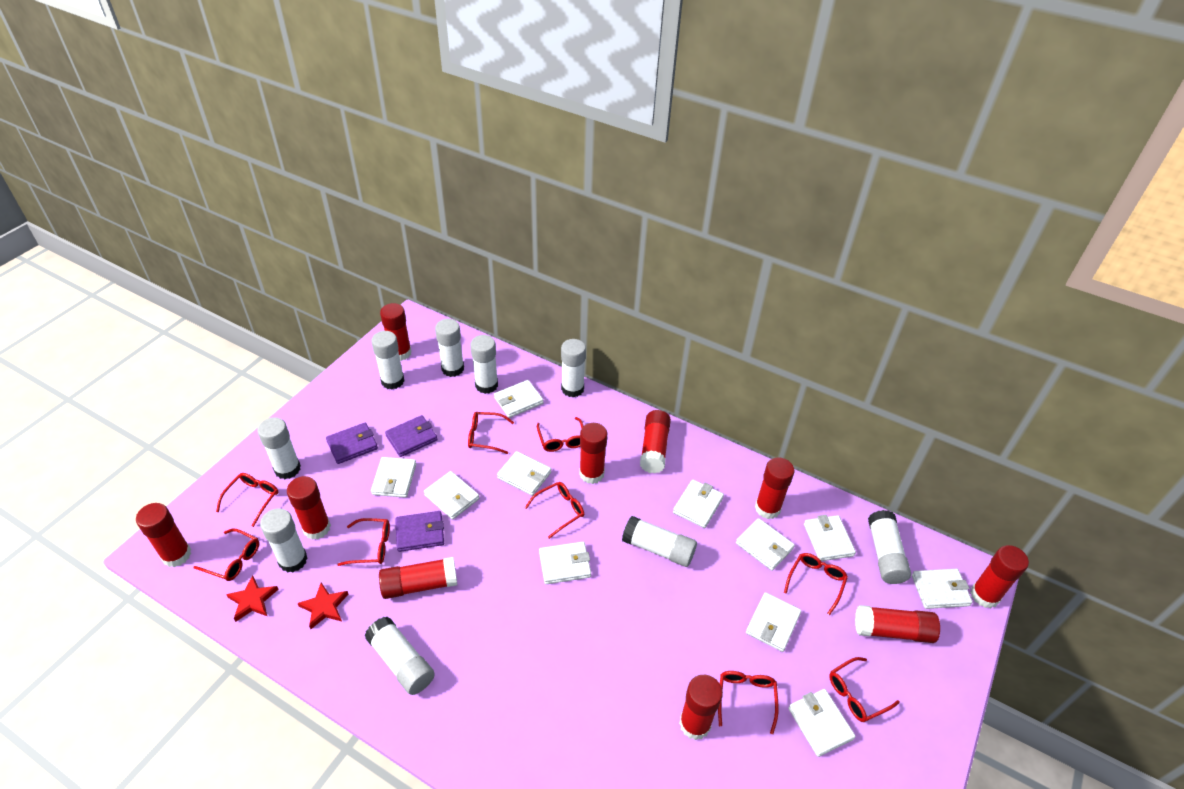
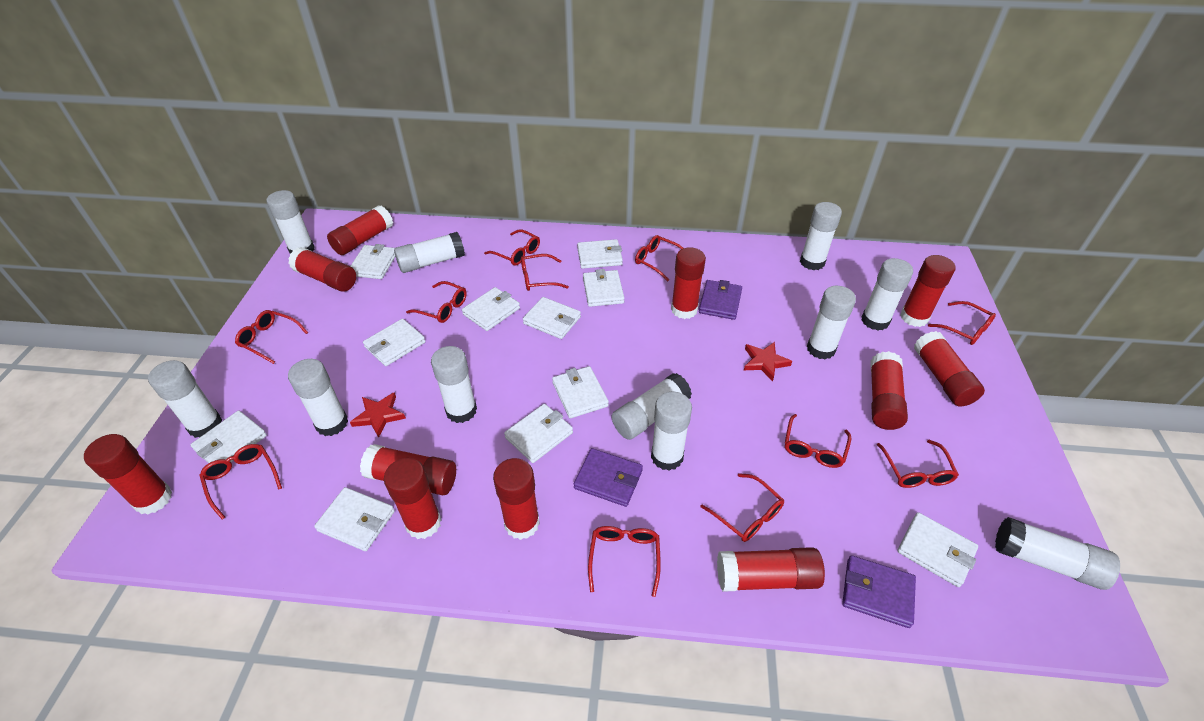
red glasses: [193,529,259,581] [216,473,278,527] [337,518,390,566] [468,412,514,454] [525,482,584,539] [537,417,584,452] [718,671,778,734] [784,553,848,615] [829,657,900,722] = 9 -> [199,444,282,519] [235,310,308,364] [406,281,467,323] [484,229,540,266] [521,254,569,291] [588,526,661,597] [635,235,683,281] [701,473,784,542] [785,414,851,468] [877,440,959,488] [928,301,996,345] = 11
red glue stick: [136,503,192,567] [287,476,331,540] [379,557,457,599] [380,303,412,361] [579,423,607,484] [640,410,671,474] [679,675,723,740] [755,457,794,519] [855,605,940,643] [971,545,1029,608] = 10 -> [84,434,172,515] [288,247,356,292] [327,205,393,255] [360,444,456,495] [384,458,442,539] [493,458,540,540] [671,247,706,319] [717,547,825,592] [870,351,908,430] [900,255,956,327] [914,331,985,407] = 11
white glue stick: [257,417,301,479] [260,508,307,573] [365,617,435,695] [372,331,404,390] [435,319,464,377] [470,335,498,394] [561,339,586,398] [622,516,697,567] [868,510,911,584] = 9 -> [148,360,222,438] [266,190,315,253] [288,359,348,436] [394,232,465,273] [431,346,477,423] [612,373,692,440] [651,392,692,471] [800,202,842,270] [807,286,856,360] [861,258,913,331] [995,517,1120,590] = 11

